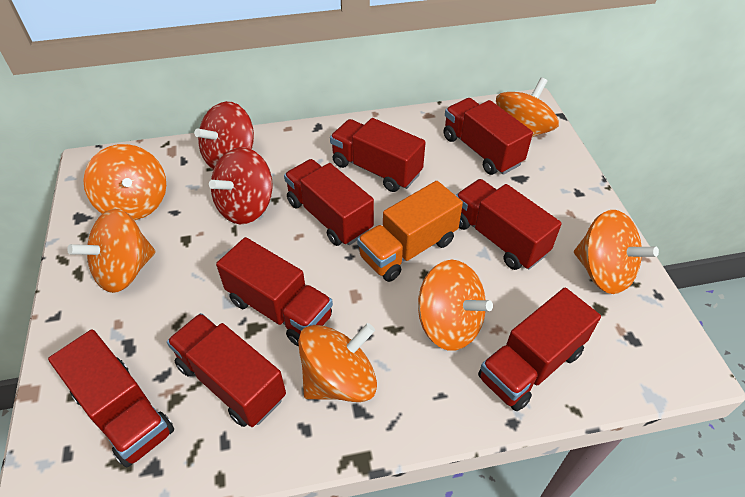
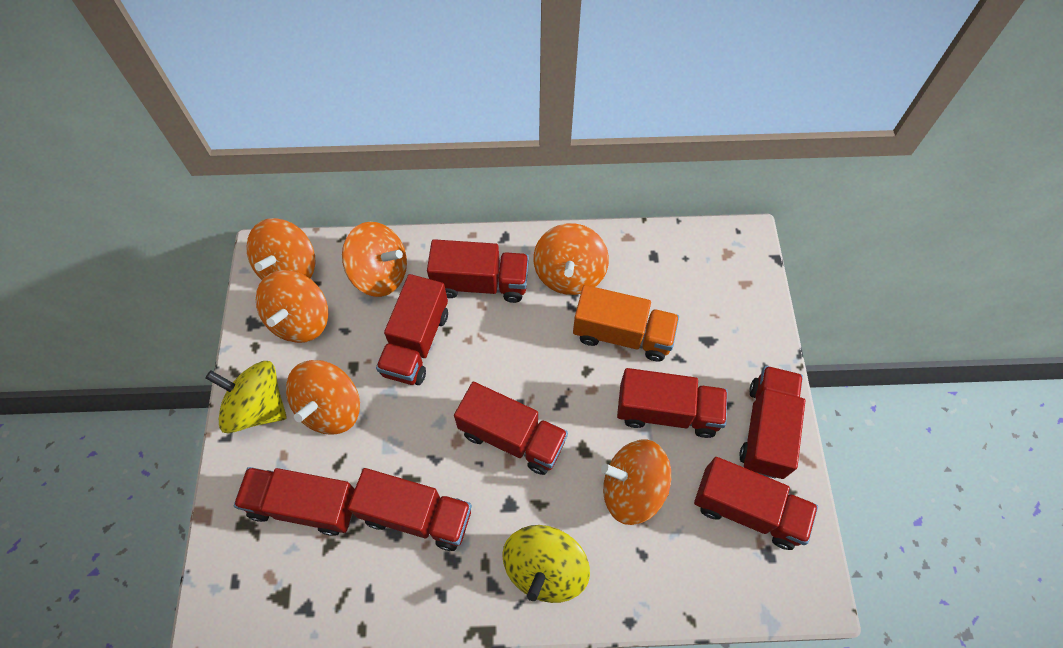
red spinning top: [194,101,254,170] [209,147,273,224] = 2 -> none = 0
yellow spinning top: none = 0 -> [206,361,287,433] [502,525,590,603] = 2

